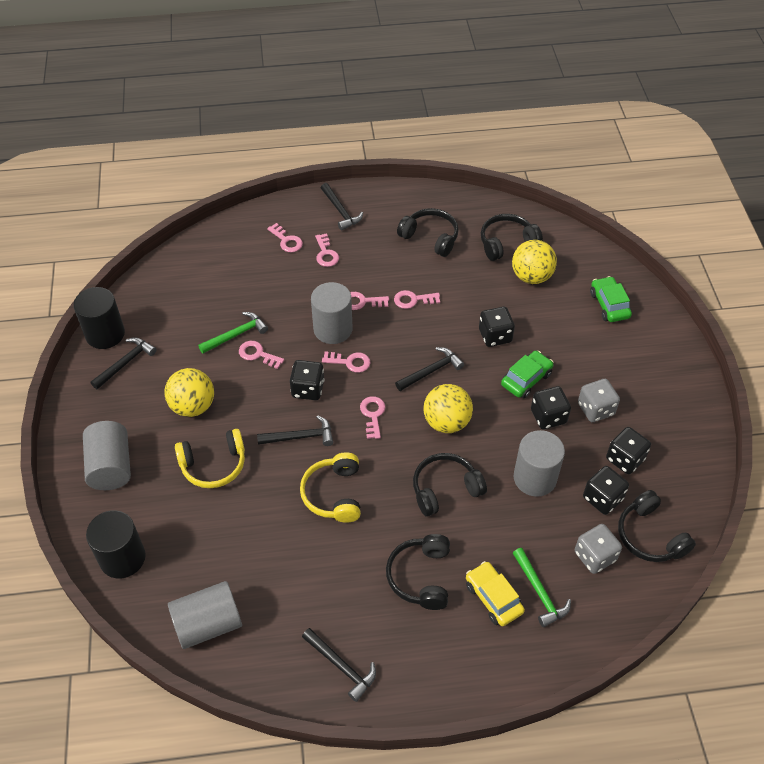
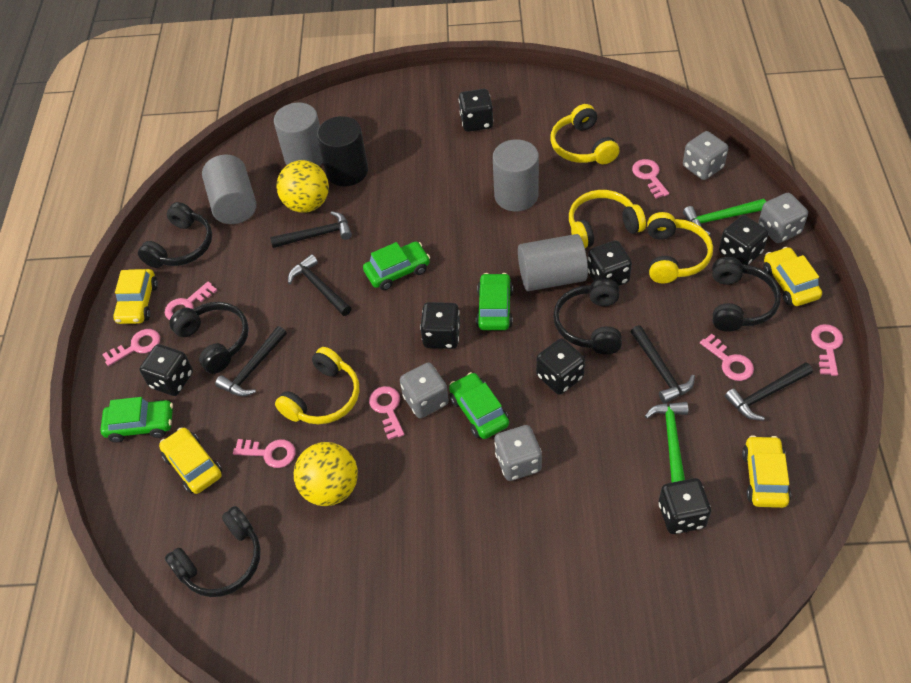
black cylinder: [73,287,125,349] [86,510,146,579] = 2 -> [317,116,368,186] = 1
black dice: [290,360,324,400] [479,307,515,347] [531,386,571,429] [583,466,629,515] [606,427,651,474] = 5 -> [139,344,193,396] [420,302,460,349] [459,89,494,132] [536,338,585,395] [587,240,632,286] [659,478,711,534] [719,215,769,265] = 7
green car: [501,351,553,398] [590,276,632,322] = 2 -> [100,397,173,443] [363,241,430,290] [449,372,509,439] [476,273,513,330] = 4
grey dice: [575,524,622,574] [578,379,620,422] = 2 -> [400,363,449,418] [494,425,542,481] [683,131,728,180] [758,193,808,243] = 4
yellow ball: [164,368,214,417] [423,384,473,433] [512,240,557,284] = 3 -> [276,160,329,213] [294,442,358,506] = 2
yellow car: [466,561,525,626] = 1 -> [113,269,158,324] [159,427,222,494] [742,435,791,508] [763,247,822,306] = 4
yellow headphones: [175,429,245,488] [300,452,361,523] = 2 -> [275,347,359,424] [551,104,619,164] [569,190,646,248] [647,212,713,283] = 4

